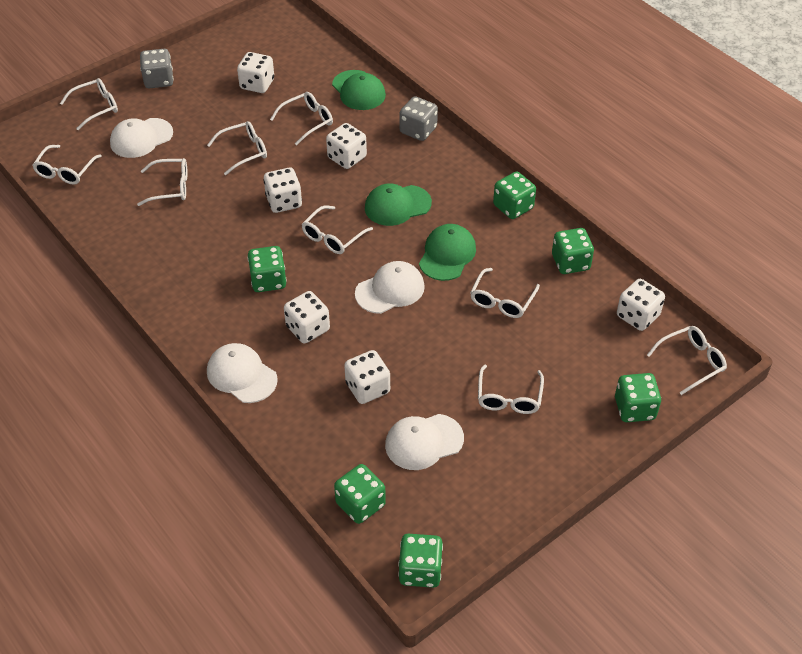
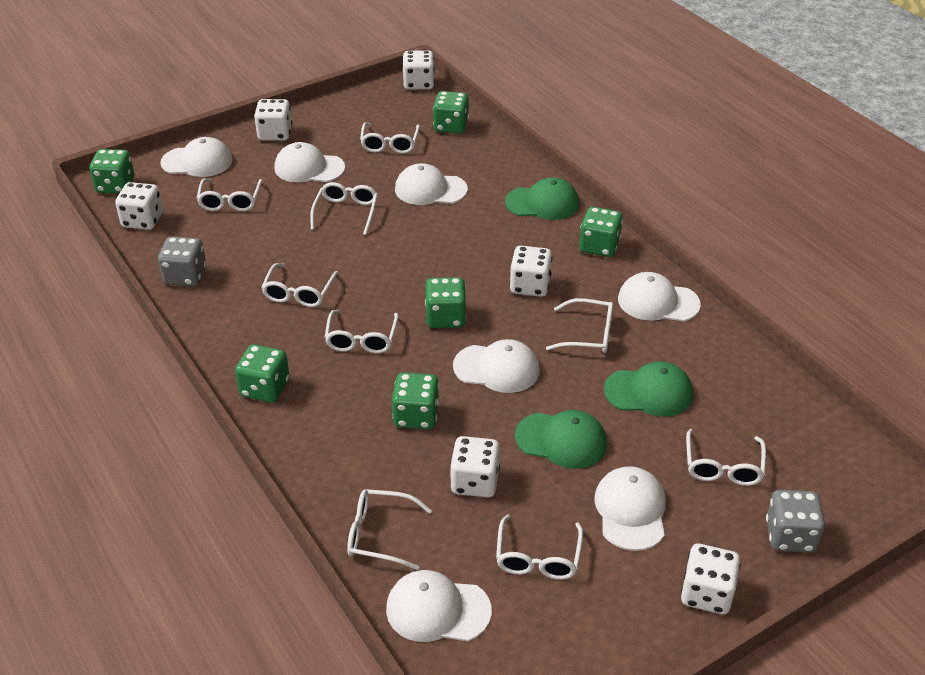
white cap: [110,118,173,158] [207,343,278,403] [355,261,425,314] [385,414,464,470] = 4 -> [161,137,232,177] [274,142,345,182] [386,570,492,642] [395,163,468,205] [453,339,539,393] [594,466,666,551] [618,272,701,322] = 7

